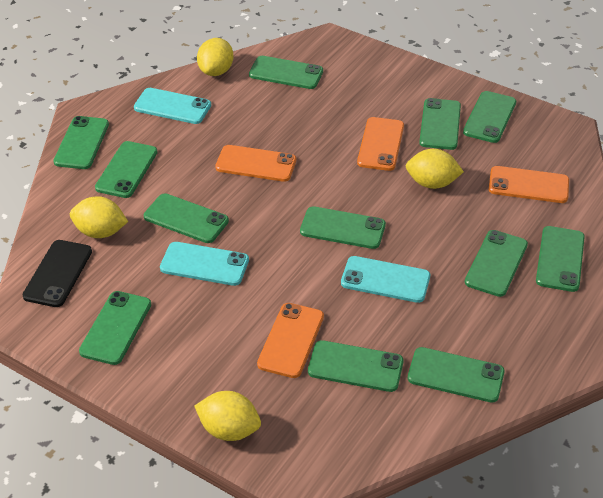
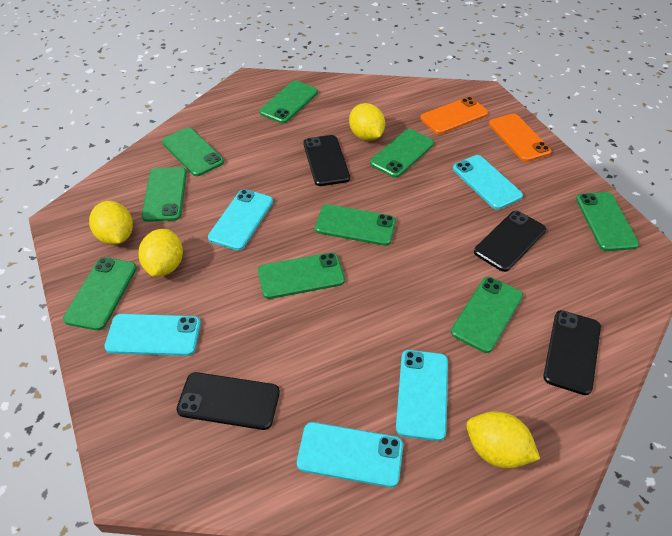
black phone: [22,240,92,307] = 1 -> [176,372,280,430] [303,135,350,186] [474,211,546,272] [543,310,601,395] = 4
green phone: [53,116,109,169] [79,291,151,365] [95,141,158,198] [144,193,229,243] [249,56,323,89] [300,206,386,249] [308,340,404,392] [408,347,505,403] [419,98,461,150] [463,91,516,143] [465,230,528,297] [536,226,585,292] = 12 -> [63,257,137,331] [142,167,187,222] [162,127,224,176] [258,252,345,299] [259,81,318,124] [315,204,396,246] [370,129,434,178] [451,277,523,353] [576,192,639,251] = 9
orange phone: [215,145,296,182] [257,303,324,378] [357,117,404,171] [489,166,569,203] = 4 -> [420,97,488,134] [489,114,551,162] = 2
turquoise phone: [134,88,211,124] [160,242,249,286] [341,256,430,303] = 3 -> [104,314,201,356] [208,189,273,251] [297,422,403,487] [396,350,448,441] [453,155,523,210] = 5

